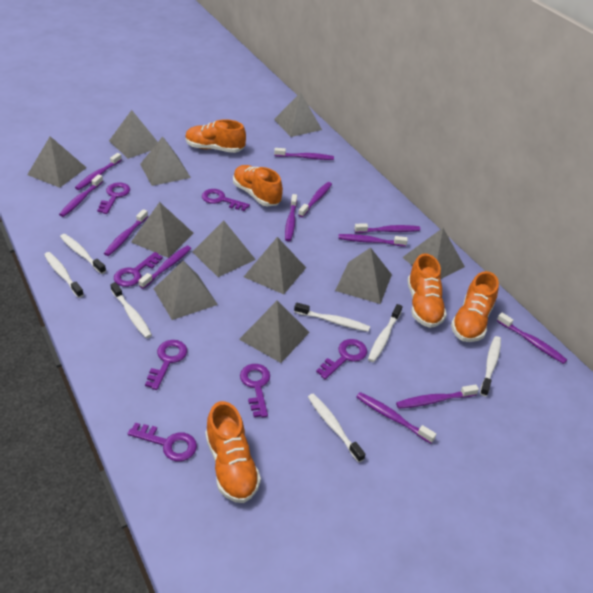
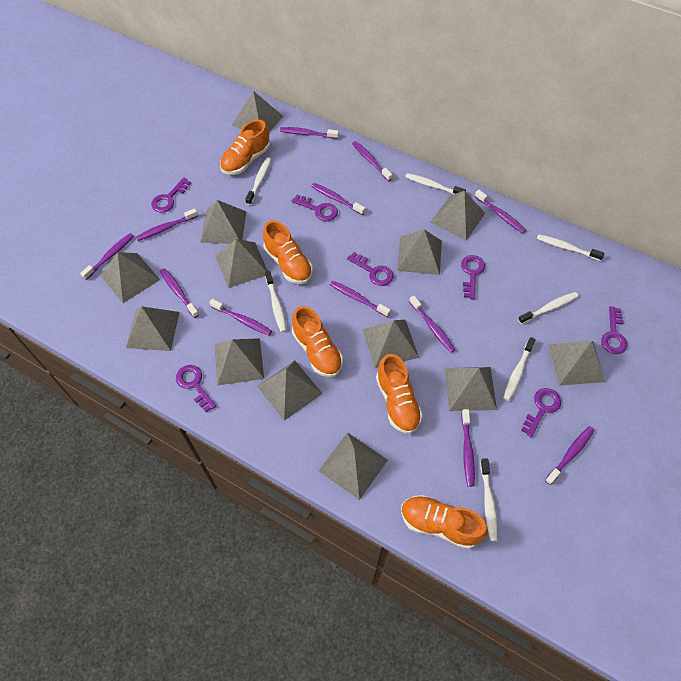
grey pyramid: [27,136,87,188] [109,110,158,159] [131,202,193,258] [140,136,191,186] [154,261,218,320] [193,220,256,277] [239,300,310,363] [244,237,306,294] [274,92,322,137] [335,247,392,304] [402,228,465,279] = 11 -> [101,252,160,303] [126,306,179,351] [200,200,246,244] [214,338,264,385] [215,239,268,288] [232,91,283,132] [257,361,323,421] [319,433,388,500] [363,319,419,368] [397,229,442,275] [430,190,485,240] [444,367,497,411] [548,341,605,386] = 13

